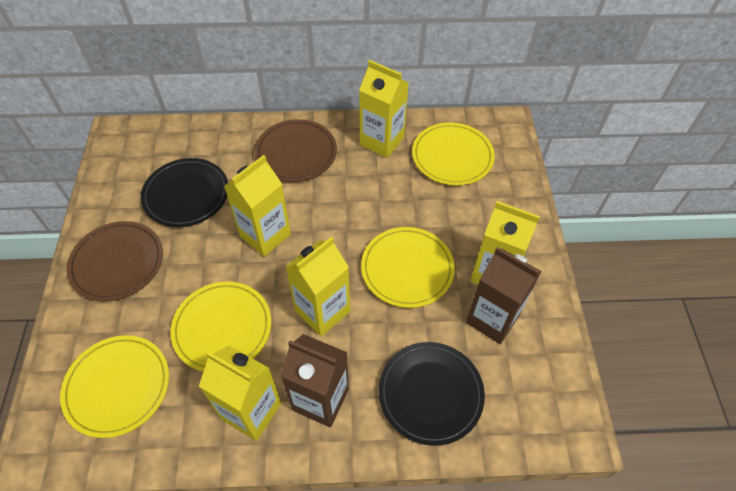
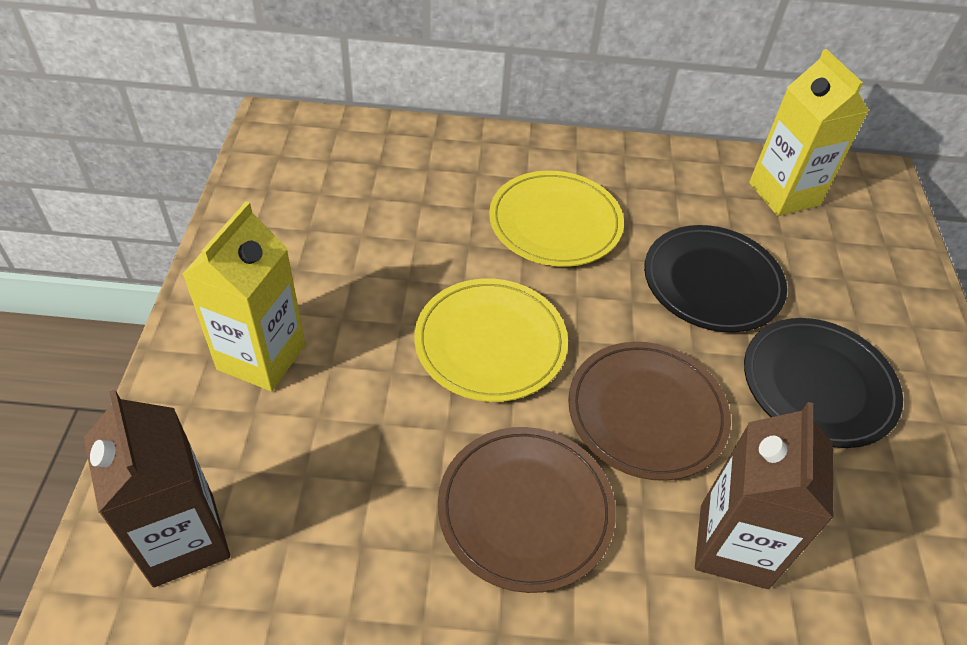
yellow carton: [199,345,282,441] [224,155,291,257] [285,237,350,336] [359,60,409,158] [470,201,540,284] = 5 -> [182,201,305,391] [749,49,869,216] = 2
yellow plate: [60,335,169,438] [170,281,271,372] [361,227,455,308] [412,122,495,185] = 4 -> [414,278,568,402] [489,171,624,267] = 2

